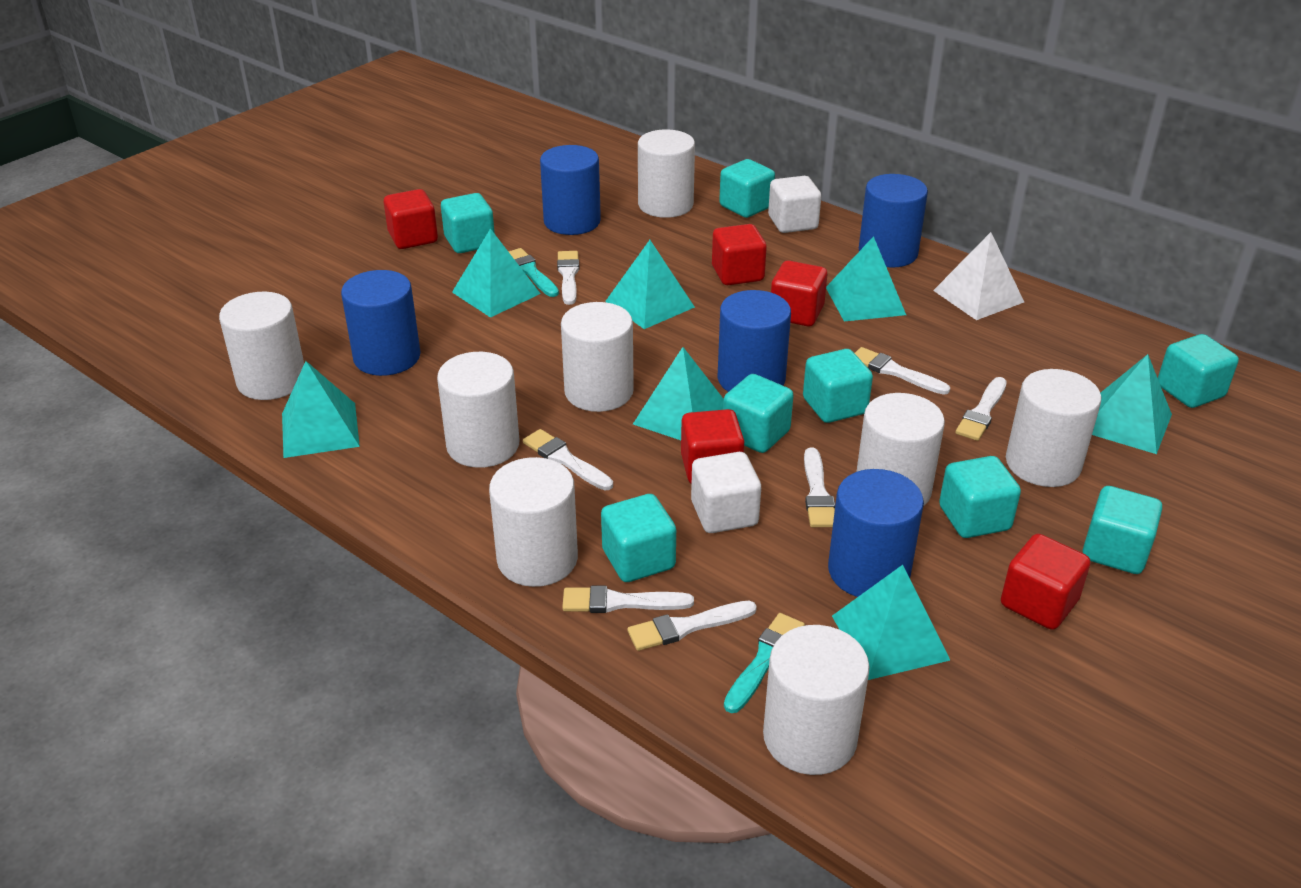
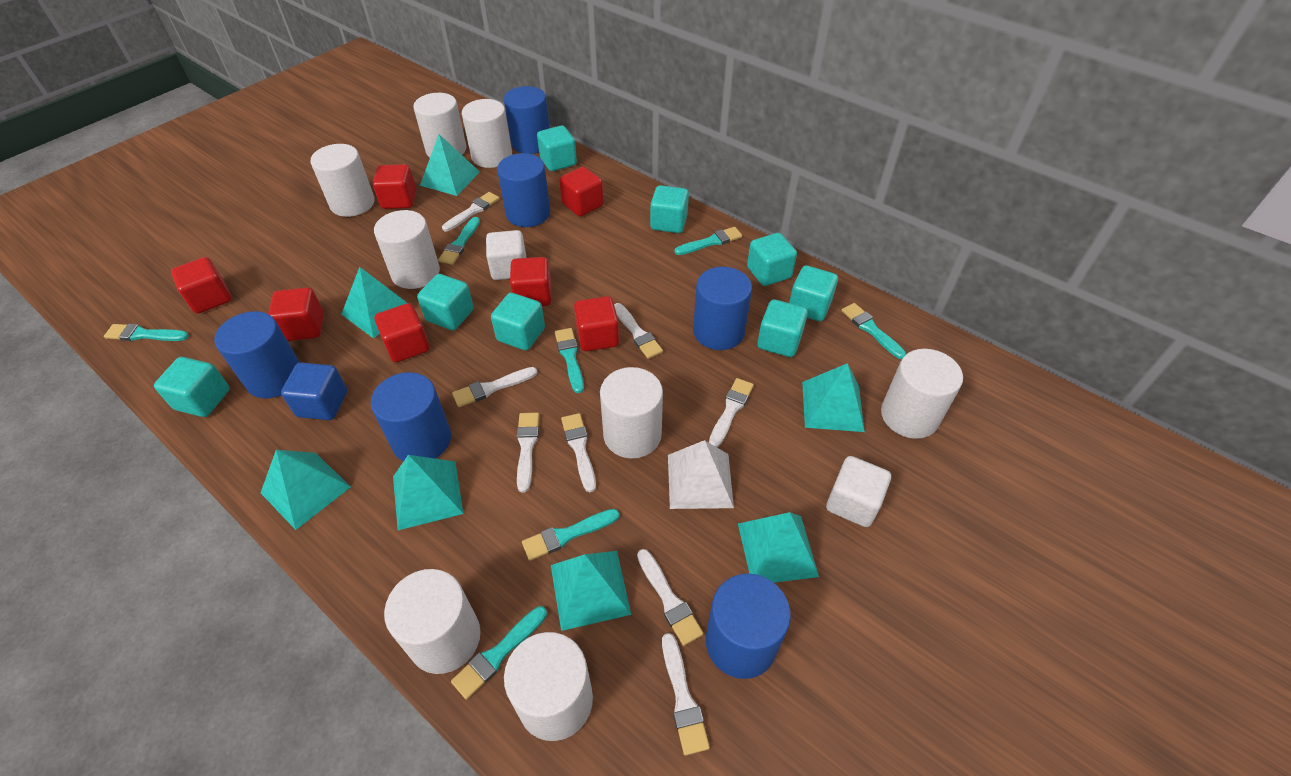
blue cube: none = 0 -> [281,362,347,420] = 1
blue cylinder: [341,270,421,376] [540,145,601,235] [717,290,791,392] [828,469,924,597] [859,174,928,268] = 5 -> [214,311,300,399] [371,372,451,461] [497,153,550,227] [504,86,550,154] [693,267,752,350] [706,574,791,679] = 6
red cube: [384,189,438,249] [681,409,744,484] [712,224,767,285] [771,260,827,326] [1001,534,1090,630] = 5 -> [171,257,231,314] [268,287,324,341] [373,164,416,209] [374,303,430,362] [510,257,552,306] [559,167,604,217] [574,296,619,351] = 7
turquoise brush: [508,248,559,297] [724,613,805,713] = 2 -> [104,324,189,341] [438,217,480,265] [451,606,547,700] [522,509,620,561] [555,328,584,393] [675,227,742,255] [842,303,906,359] = 7
white brush: [523,429,613,490] [557,251,579,305] [562,586,694,613] [627,601,757,651] [804,448,835,527] [855,347,950,395] [955,377,1007,441] = 7 -> [442,192,500,231] [452,367,538,407] [516,413,539,493] [561,413,596,492] [614,303,663,359] [637,549,703,646] [662,633,710,755] [709,378,754,448] = 8

